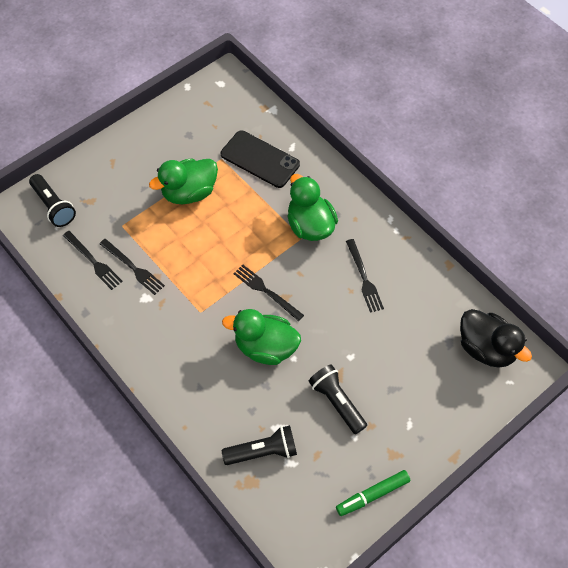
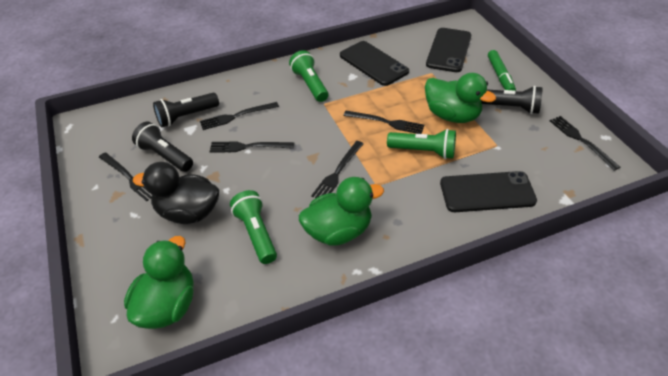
black fork: [63,231,123,290] [100,239,165,295] [233,265,304,321] [346,239,384,313] = 4 -> [99,152,152,201] [200,102,279,130] [210,141,294,153] [311,141,364,198] [344,111,424,134] [550,116,620,171] = 6
black phone: [221,130,300,188] = 1 -> [340,41,409,86] [426,28,471,72] [440,171,537,212] = 3
green flashlight: none = 0 -> [230,190,277,264] [289,50,328,102] [387,129,456,159] = 3

